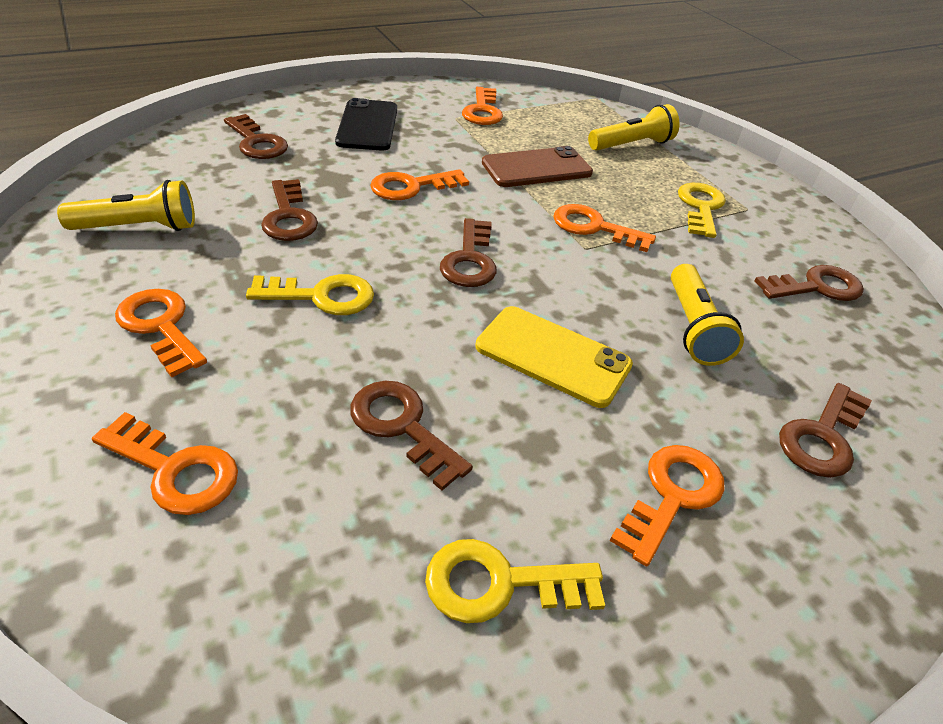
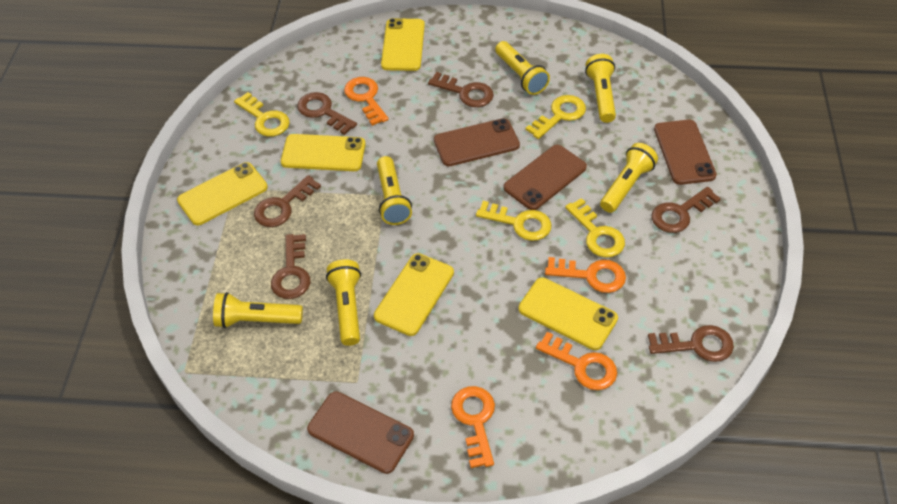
black phone: [335,98,397,151] = 1 -> none = 0
brown phone: [482,146,593,187] = 1 -> [307,391,414,474] [434,118,520,166] [503,145,587,210] [654,120,717,185] = 4
orange key: [92,412,238,515] [115,289,207,377] [370,169,469,200] [462,87,503,125] [553,204,656,252] [610,445,725,567] = 6 -> [344,77,389,126] [451,386,495,468] [536,332,617,390] [545,257,626,293] = 4
yellow flashlight: [57,180,195,231] [588,104,679,151] [671,264,744,366] = 3 -> [213,292,303,328] [326,259,361,346] [377,156,412,225] [495,41,550,95] [585,54,616,123] [600,143,658,213] = 6
yellow key: [246,274,374,315] [425,539,605,623] [678,183,726,238] = 3 -> [234,92,290,137] [476,201,552,241] [525,95,586,139] [565,198,625,258] = 4
yellow phone: [475,306,633,408] = 1 -> [177,162,268,225] [281,134,366,171] [374,253,454,336] [381,18,425,71] [518,277,618,350] = 5

